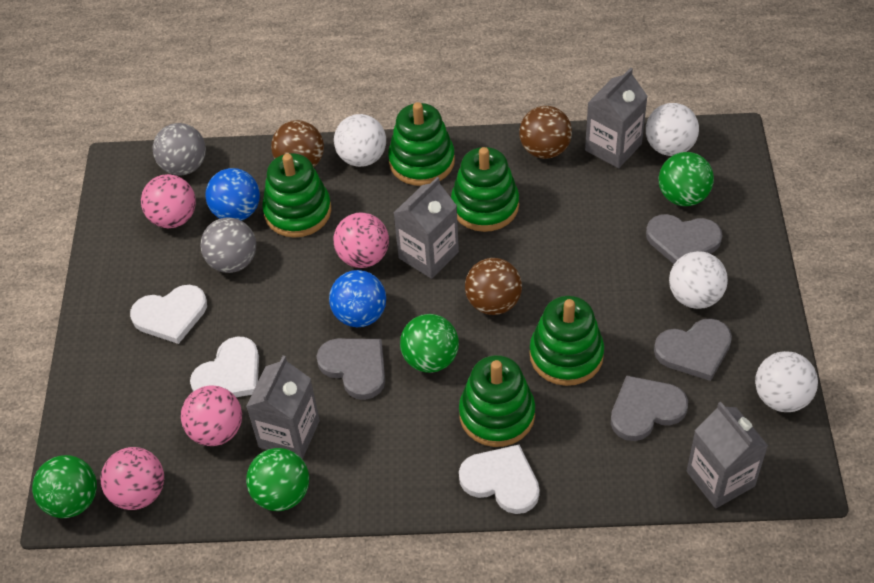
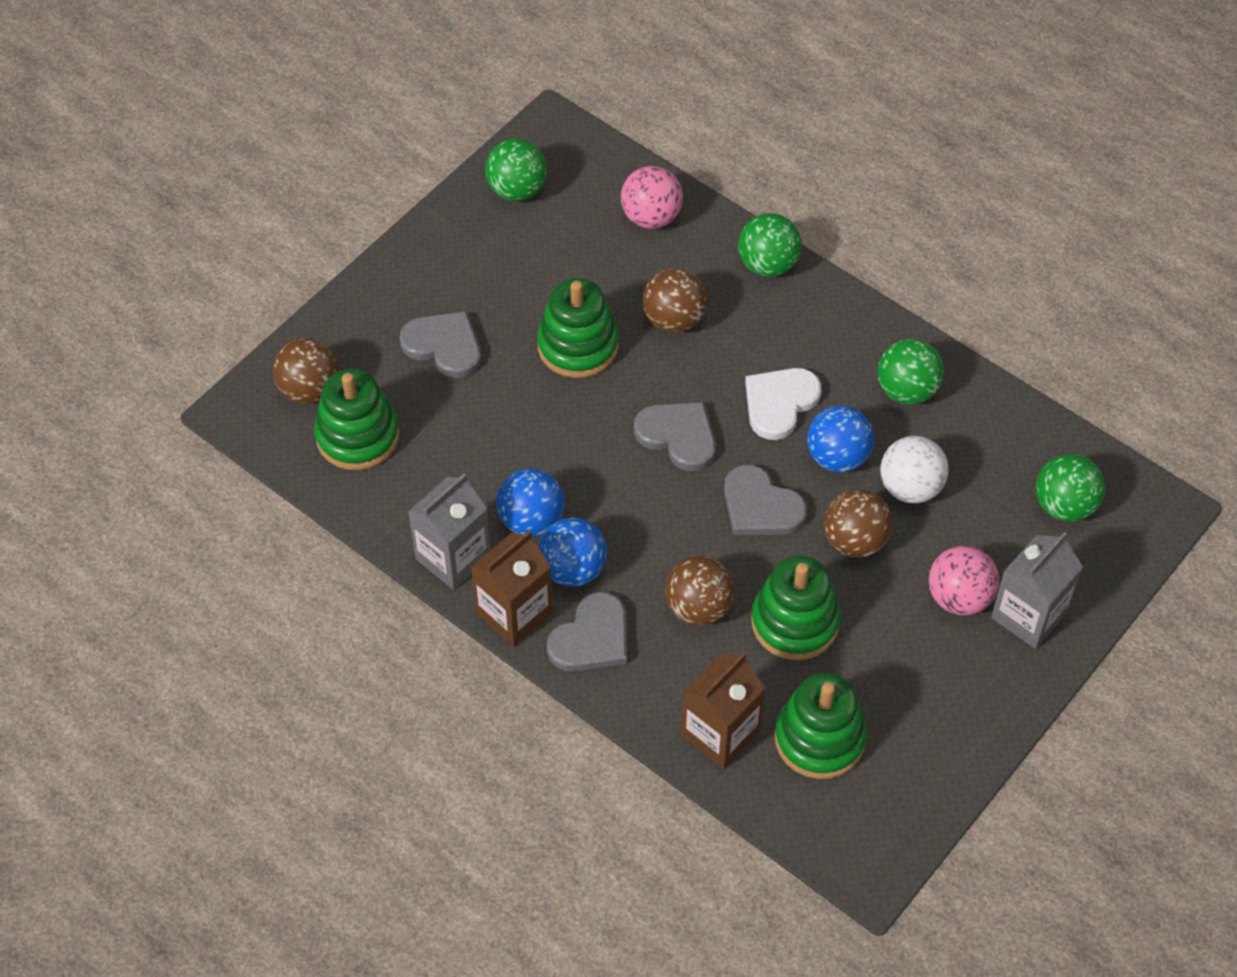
blue ball: [206,168,260,221] [329,270,386,327] = 2 -> [496,469,565,537] [538,517,607,587] [807,405,874,473] = 3
brown ball: [271,120,324,167] [465,258,522,315] [519,106,572,159] = 3 -> [273,338,339,404] [643,268,707,333] [665,556,735,626] [824,489,893,558] = 4
brown carton: none = 0 -> [471,531,553,646] [681,652,766,769] = 2
green stacking toy: [262,153,331,238] [388,102,455,186] [451,147,519,232] [459,355,535,447] [529,296,604,386] = 5 -> [314,369,400,470] [537,278,619,378] [751,556,841,660] [774,673,867,779] = 4
grey ball: [153,123,206,176] [200,217,256,273] = 2 -> none = 0
grey carton: [246,356,320,459] [394,177,459,279] [585,68,648,168] [686,402,768,509] = 4 -> [408,473,491,590] [991,532,1083,649] = 2
pink ball: [100,447,164,510] [141,174,196,228] [181,385,242,446] [334,212,389,268] = 4 -> [621,166,683,229] [929,546,999,615] = 2
white ball: [334,114,386,167] [646,103,699,156] [669,251,728,309] [755,351,818,412] = 4 -> [880,436,949,503] = 1
white heart: [130,285,207,344] [190,336,259,397] [459,444,540,514] = 3 -> [745,368,821,440] = 1

